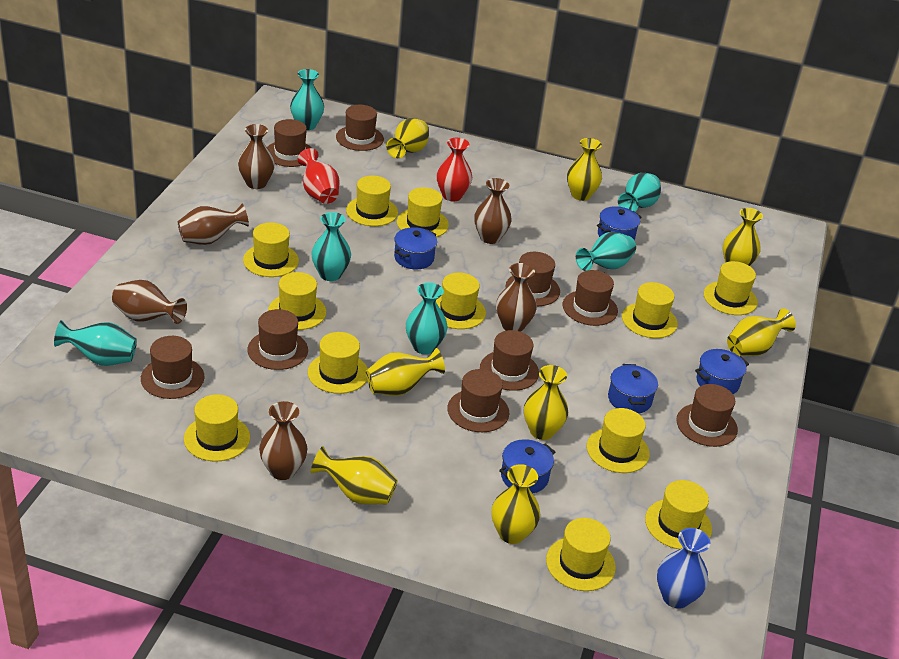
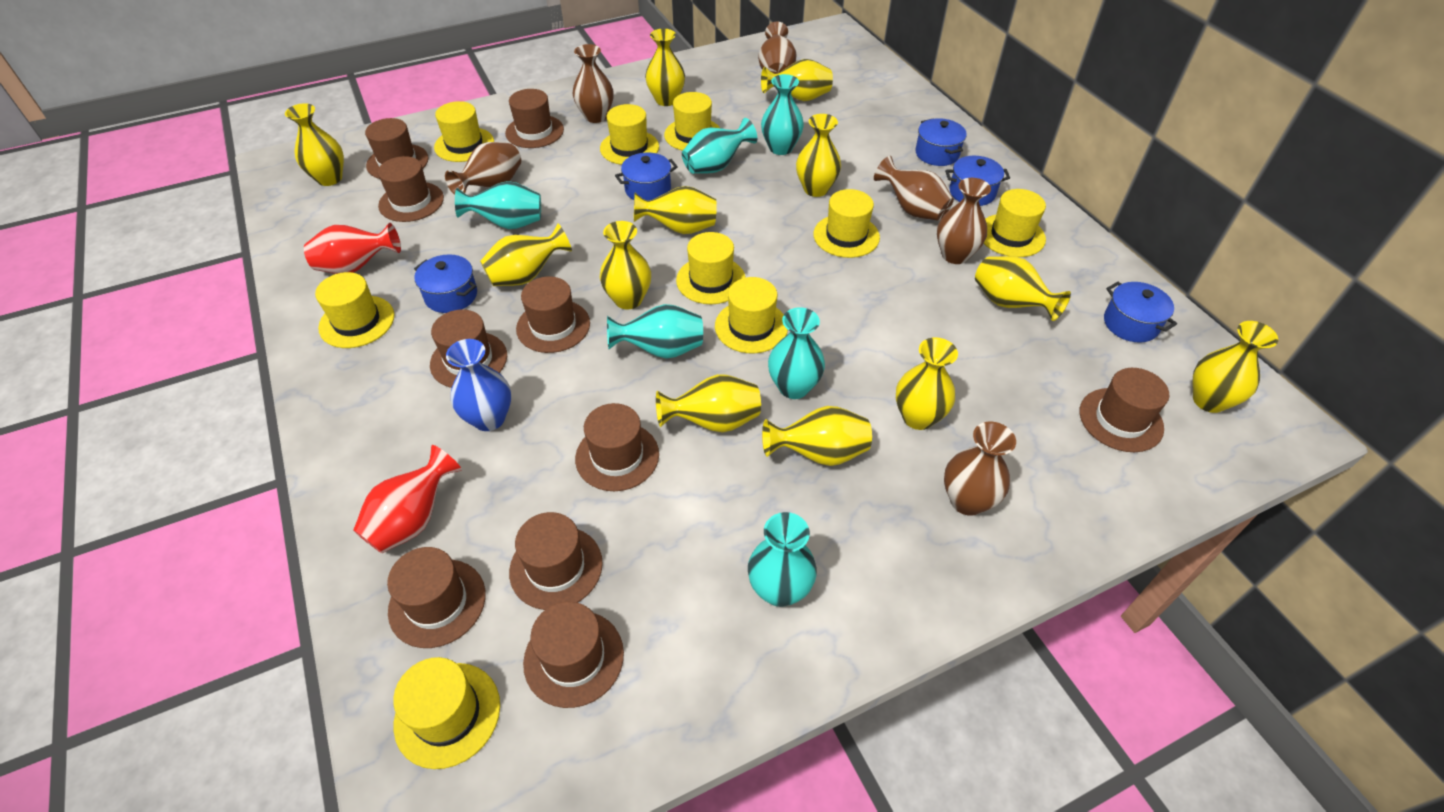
brown hat: [141,336,205,399] [247,309,308,370] [267,119,312,167] [336,105,384,151] [447,369,509,432] [480,330,539,391] [505,252,560,306] [563,270,618,326] [676,384,738,447] = 9 -> [365,118,429,179] [378,156,444,222] [387,547,486,648] [430,309,507,388] [505,89,564,148] [509,512,603,610] [516,277,590,353] [523,602,624,708] [575,403,659,491] [1080,368,1169,452] = 10
yellow hat: [184,394,250,462] [243,222,299,277] [268,272,326,330] [308,332,368,394] [346,176,398,226] [397,187,449,237] [436,273,486,329] [546,518,616,591] [587,408,650,473] [622,282,678,338] [645,480,712,549] [704,261,758,315] = 12 -> [315,272,394,348] [393,657,500,769] [434,101,494,162] [600,104,659,165] [664,92,720,151] [676,232,746,304] [715,277,788,353] [813,189,880,258] [984,189,1046,257] = 9
yellow vase: [311,446,398,505] [366,348,445,396] [386,118,429,158] [491,464,540,544] [524,365,568,440] [567,138,602,201] [723,208,763,266] [727,308,796,356] = 8 -> [285,103,344,186] [480,223,572,286] [600,221,651,309] [634,186,717,234] [645,29,685,106] [656,374,761,432] [761,59,833,101] [762,406,872,466] [796,114,841,197] [896,337,958,430] [975,256,1071,321] [1192,321,1278,413] = 12

